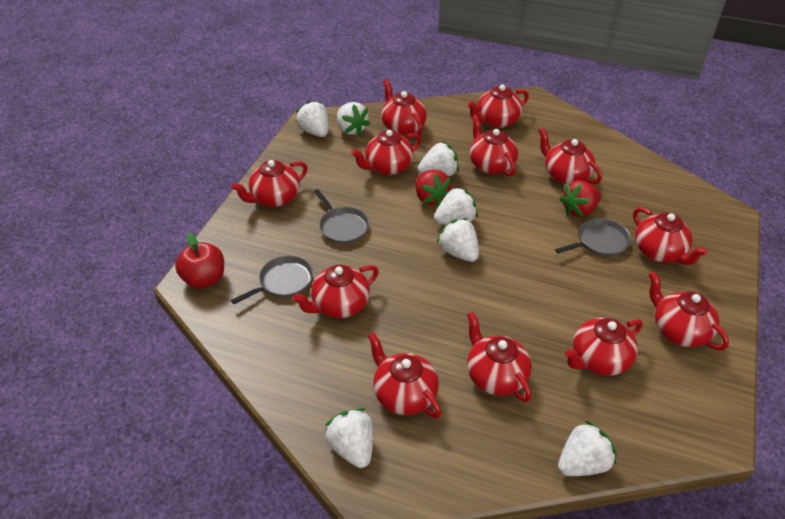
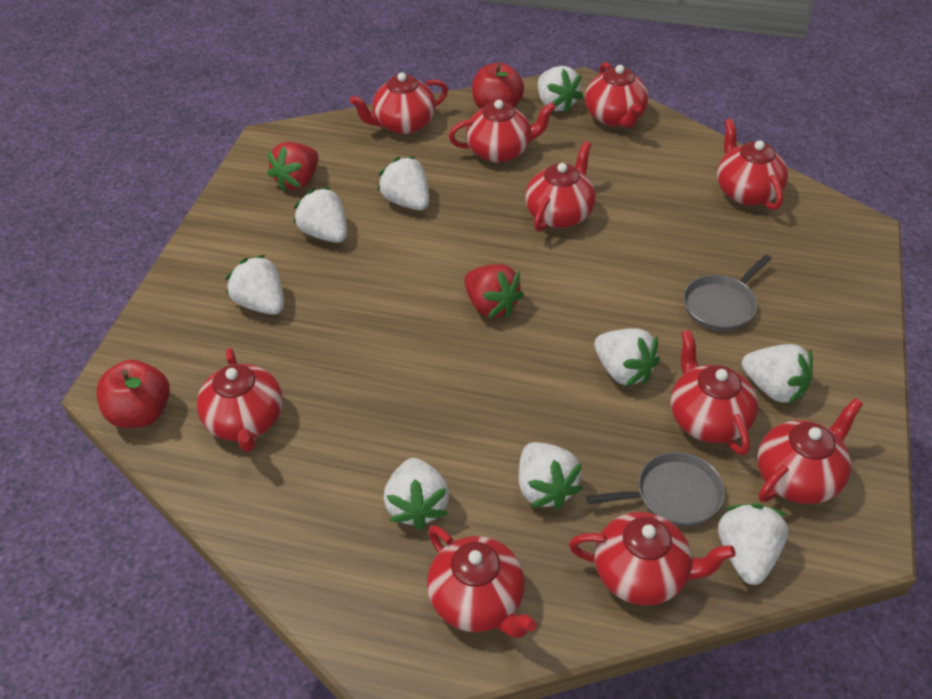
grey pan: [231,255,313,304] [314,189,369,244] [555,218,631,257] = 3 -> [587,452,725,526] [683,255,772,331] = 2
red apple: [175,232,224,289] = 1 -> [96,360,170,428] [472,63,524,109] = 2
red teapot: [231,160,308,207] [292,265,379,318] [351,130,421,175] [368,332,441,418] [381,80,427,136] [467,84,529,128] [467,312,532,402] [470,115,518,176] [538,128,602,185] [565,317,643,376] [633,207,708,265] [649,271,729,350] = 12 -> [197,348,283,452] [350,72,448,134] [427,525,537,638] [449,100,556,163] [525,141,596,232] [569,512,736,606] [585,62,649,128] [671,330,758,455] [717,118,788,210] [757,398,863,504] = 10
white strawberry: [295,100,329,137] [324,408,373,468] [337,102,370,136] [418,142,459,177] [434,186,478,225] [437,218,479,262] [558,420,617,476] = 7 -> [225,255,284,315] [293,187,347,243] [377,156,429,210] [384,458,449,530] [519,442,583,510] [538,66,583,113] [594,328,660,387] [718,503,788,585] [742,344,813,405] = 9

